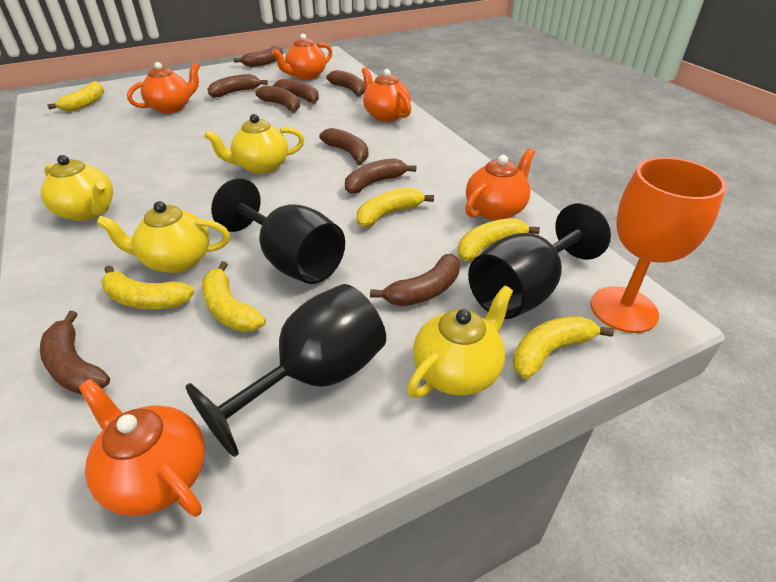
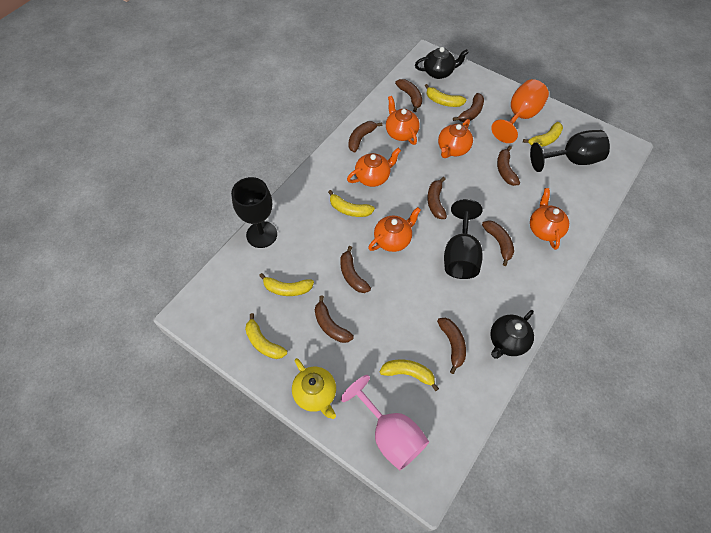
black teapot: none = 0 -> [415,47,469,79] [490,310,534,359] = 2
pink goblet: none = 0 -> [341,375,429,470] = 1
yellow teapot: [41,155,113,221] [96,201,230,273] [204,114,304,174] [407,285,513,398] = 4 -> [292,358,336,419] = 1

